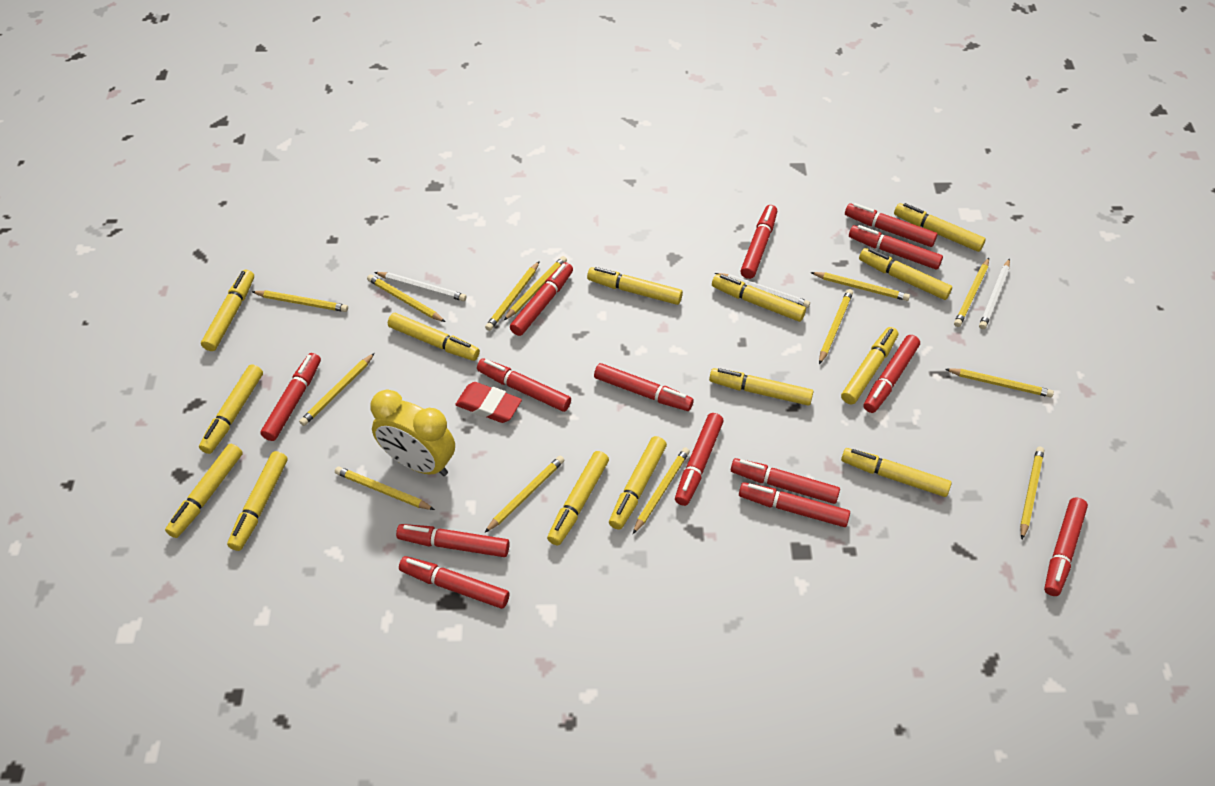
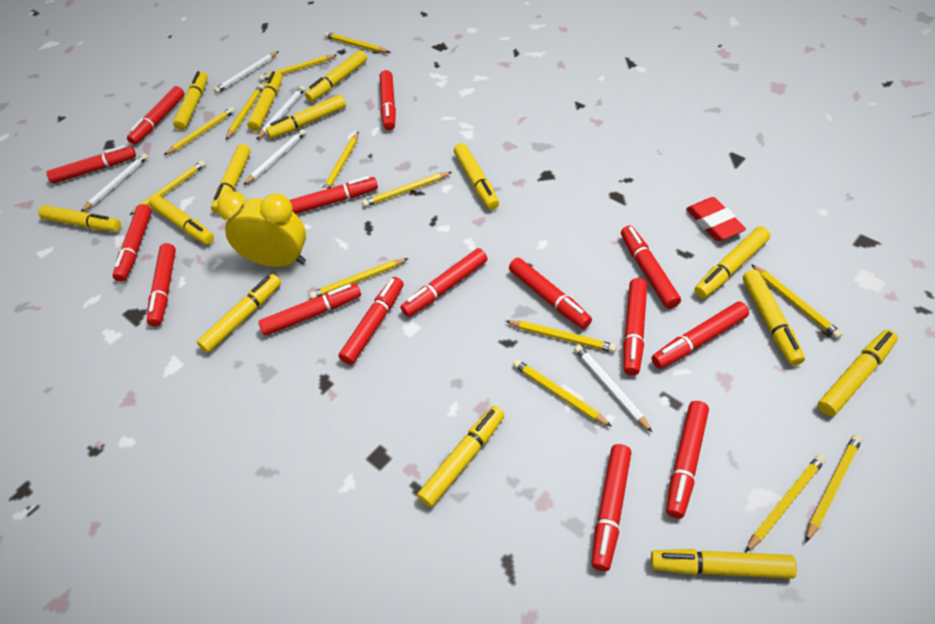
red marker: [260,353,321,441] [396,524,510,557] [399,556,509,609] [477,358,571,412] [510,262,573,336] [594,363,694,411] [675,413,724,506] [731,458,840,504] [739,482,850,527] [740,205,777,279] [845,203,937,247] [849,225,943,270] [864,335,920,413] [1044,498,1088,596] = 14 -> [46,145,136,184] [112,204,152,282] [127,86,185,145] [147,243,176,327] [258,283,361,336] [289,176,378,214] [338,277,404,365] [380,70,396,130] [400,248,488,317] [509,258,592,329] [591,444,632,571] [621,225,681,309] [623,278,647,376] [651,301,749,369] [666,401,709,519] = 15
white pencil: [374,272,466,301] [715,273,810,308] [979,258,1010,329] = 3 -> [81,153,148,212] [214,51,279,93] [244,129,306,185] [256,86,306,140] [574,345,653,433] = 5

